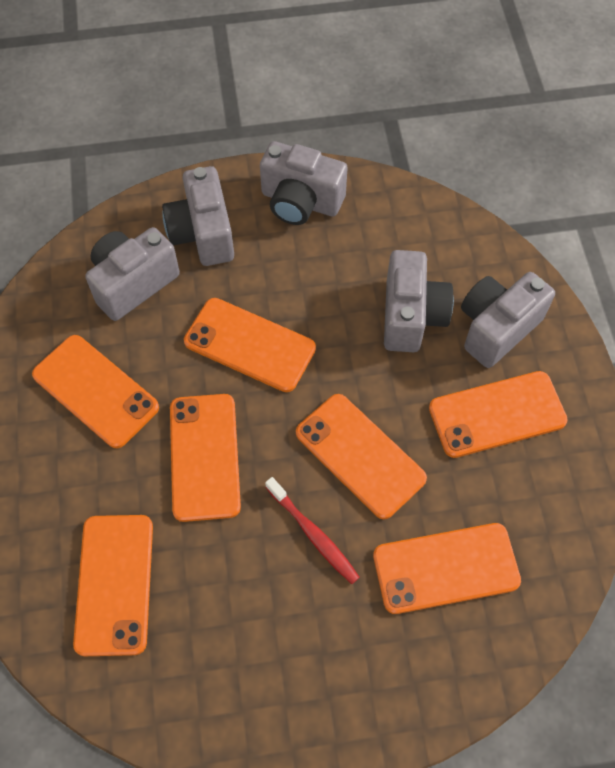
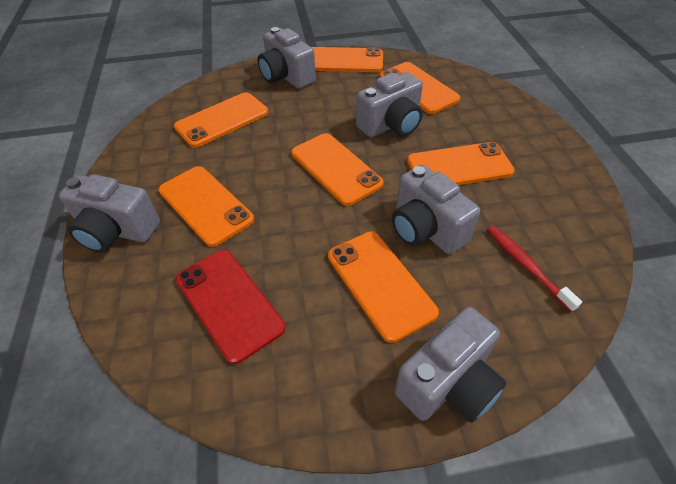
red phone: none = 0 -> [176,249,285,364] = 1

